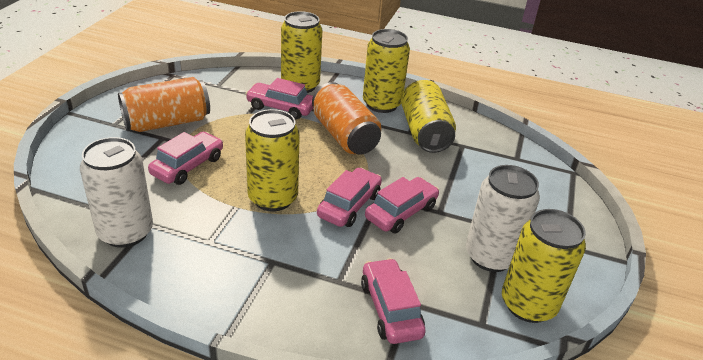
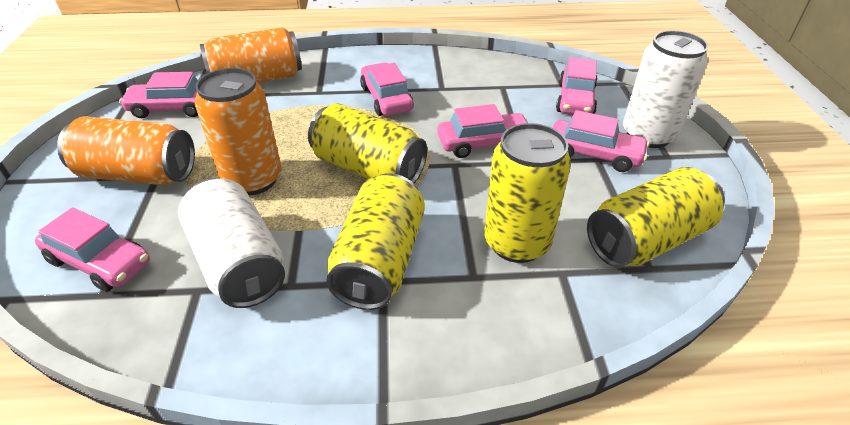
orange can: [118,77,210,132] [312,82,381,155] = 2 -> [57,116,195,185] [195,68,282,195] [200,27,302,83] = 3
pink car: [148,132,223,185] [245,78,313,120] [317,168,382,227] [361,258,426,344] [365,177,439,233] = 5 -> [35,207,150,292] [119,72,198,118] [360,63,414,116] [438,104,528,158] [553,110,650,172] [556,57,598,115] = 6
yellow can: [245,109,300,211] [281,11,322,93] [363,29,410,113] [401,80,456,153] [502,209,586,323] = 5 -> [308,103,427,183] [326,173,425,310] [484,123,571,263] [587,167,725,268] = 4

